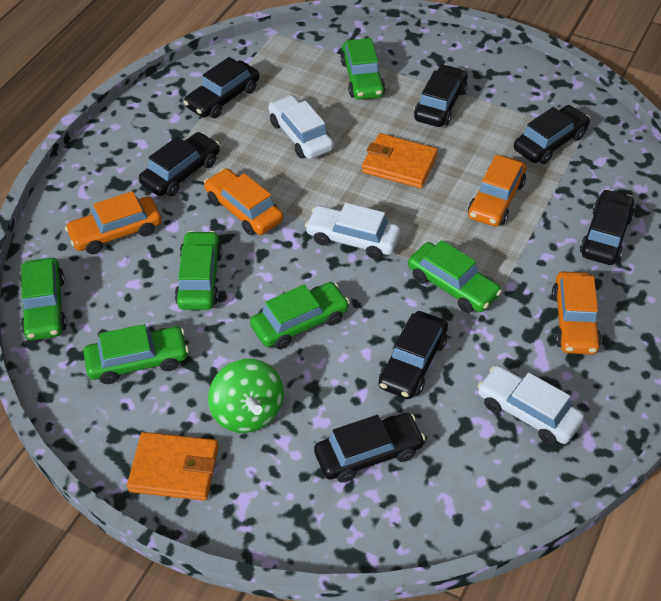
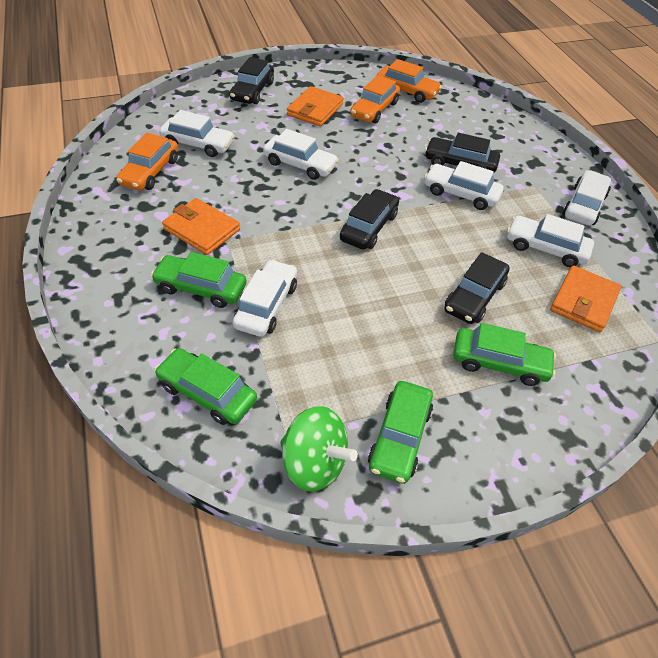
black car: [139,132,220,196] [183,57,259,118] [314,413,425,483] [379,311,448,399] [414,64,468,127] [514,105,590,164] [580,189,634,265] = 7 -> [229,57,274,104] [340,189,399,250] [425,133,500,173] [445,252,510,324] = 4
green car: [20,258,67,340] [83,324,189,384] [175,231,222,310] [250,282,350,349] [341,38,385,100] [408,240,502,313] = 6 -> [151,252,247,308] [155,348,257,425] [368,381,433,484] [453,323,556,386] = 4
orange car: [65,191,162,254] [204,169,283,235] [468,155,526,227] [552,272,601,355] = 4 -> [116,133,178,191] [350,75,400,124] [377,59,442,103] = 3
orange wallet: [127,432,219,501] [362,133,438,188] = 2 -> [162,198,240,255] [287,86,344,127] [550,265,622,332] = 3
white car: [268,95,334,159] [305,203,401,259] [478,366,584,445] = 3 -> [159,110,235,157] [233,259,297,337] [263,129,339,180] [424,161,504,210] [507,214,594,267] [563,170,611,226] = 6

